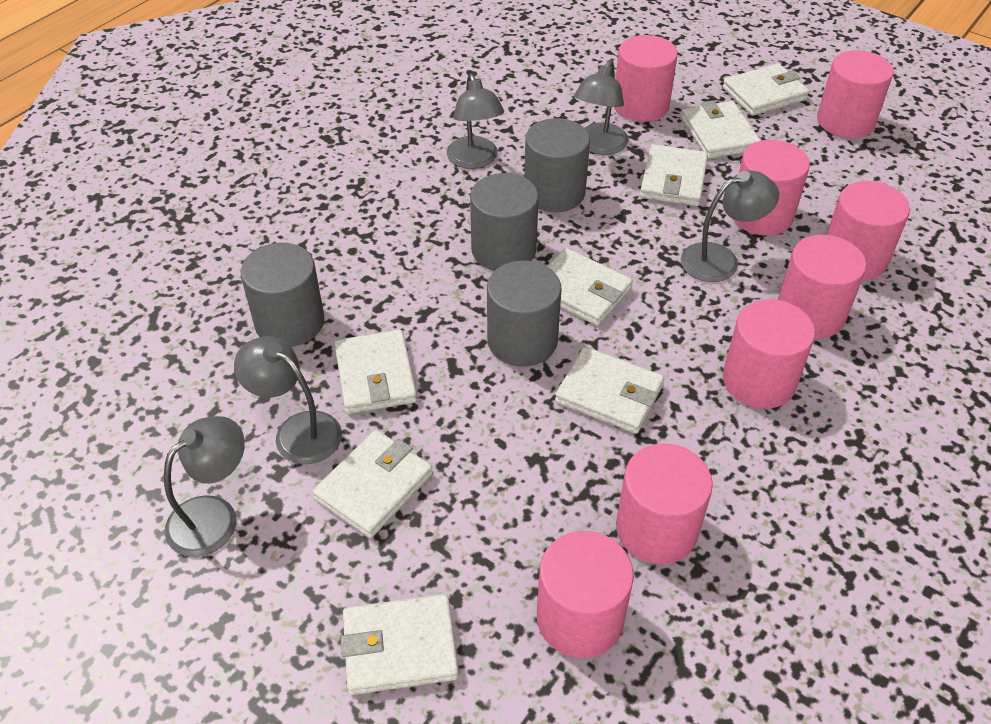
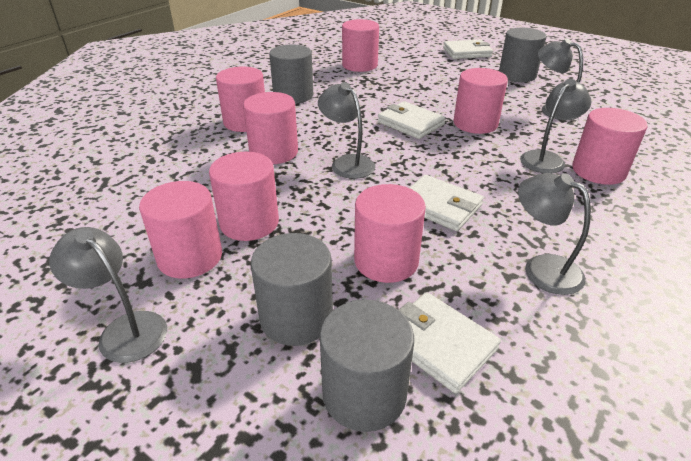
white wallet: [312,430,433,538] [334,330,417,414] [341,594,459,695] [547,248,633,326] [555,347,664,434] [640,144,708,206] [681,101,761,159] [723,63,809,116] = 8 -> [378,101,446,139] [399,292,501,393] [409,175,484,231] [443,39,493,59] = 4

